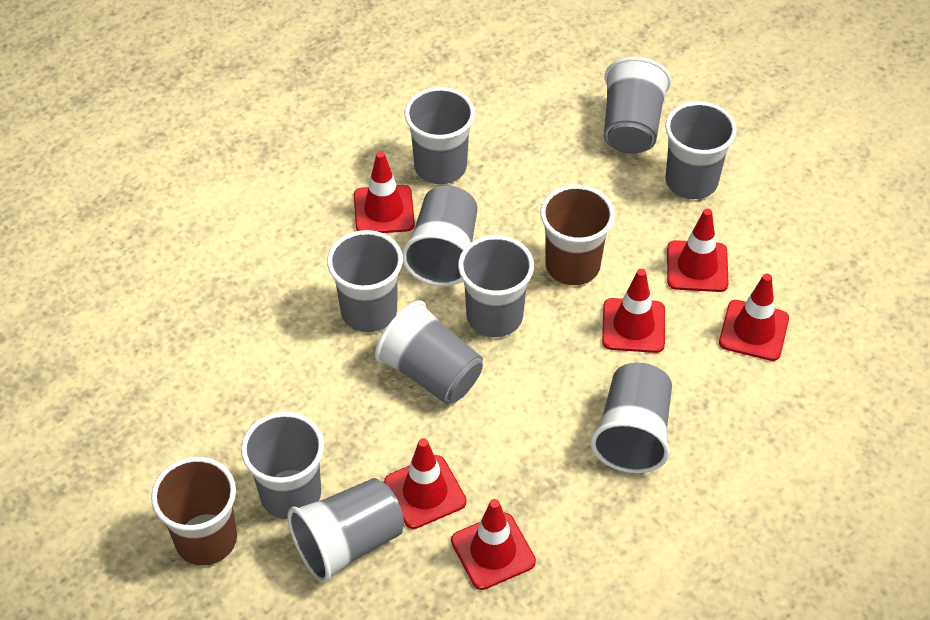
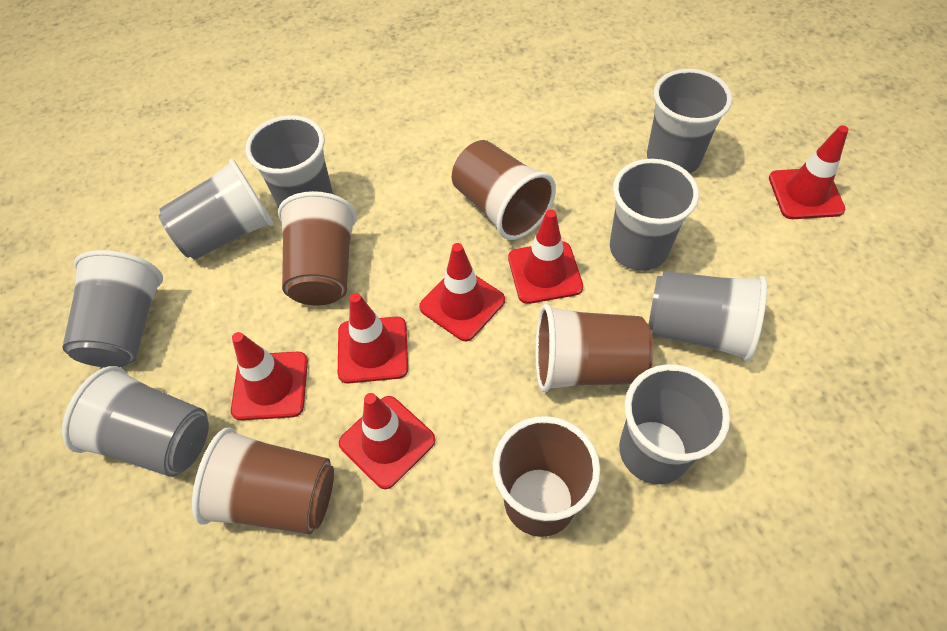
brown cup: [151,457,237,566] [540,185,615,285] = 2 -> [192,427,334,534] [278,191,357,305] [452,140,556,240] [493,416,600,537] [536,304,653,392] = 5
grey cup: [241,412,324,519] [287,478,404,583] [327,230,403,332] [375,300,483,404] [402,185,477,286] [405,87,475,184] [458,235,534,337] [591,363,672,473] [604,57,671,154] [665,101,737,199] = 10 -> [62,250,163,367] [62,366,209,477] [159,159,274,260] [246,115,333,208] [610,159,699,271] [619,364,730,484] [647,69,732,173] [648,271,767,362] = 8

